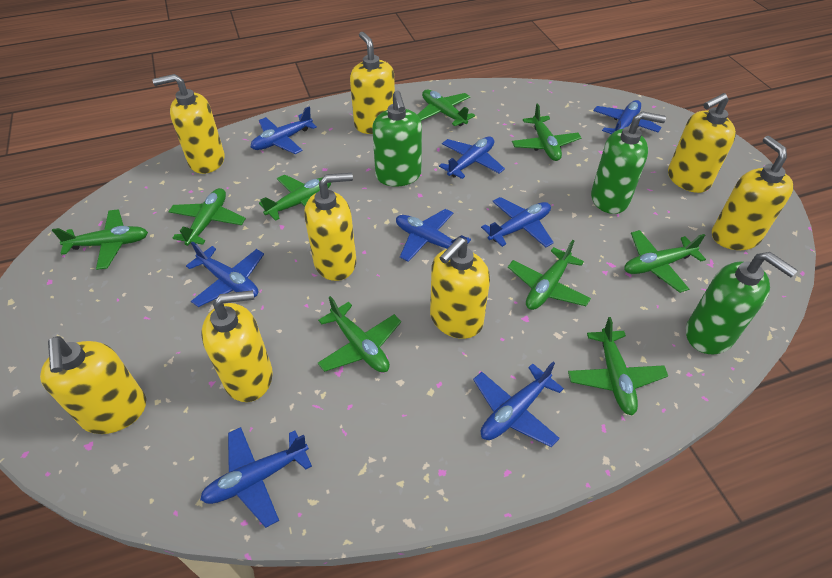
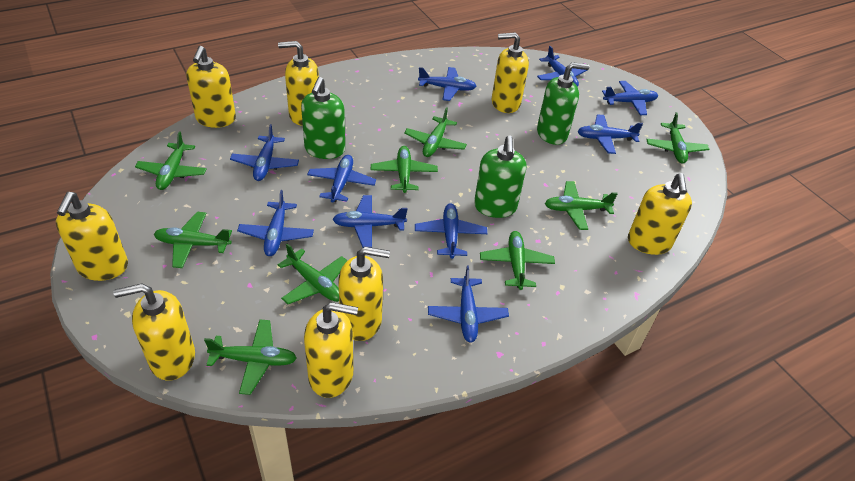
blue plane: [186,242,264,307] [200,427,312,528] [251,107,317,154] [396,209,471,262] [439,137,505,179] [473,362,564,447] [481,197,554,247] [593,100,662,134] = 8 -> [230,124,299,181] [237,190,314,256] [307,155,376,203] [333,195,408,248] [415,203,487,259] [418,67,476,101] [428,265,509,343] [537,46,587,87] [577,115,643,154] [602,81,658,115] = 10

